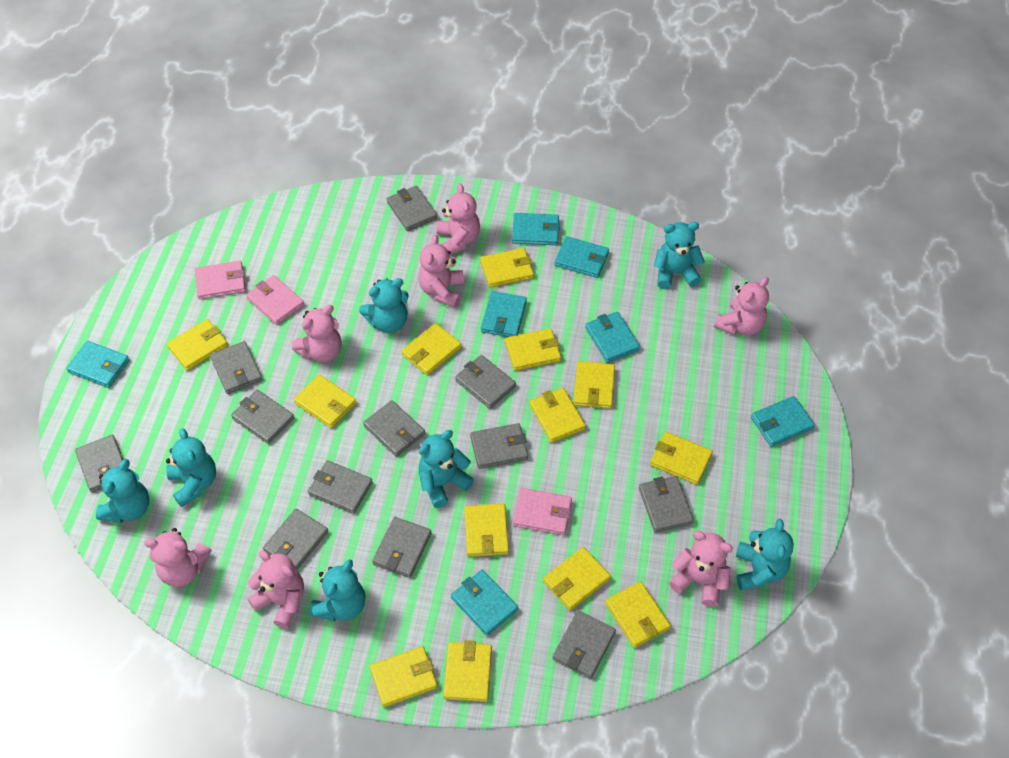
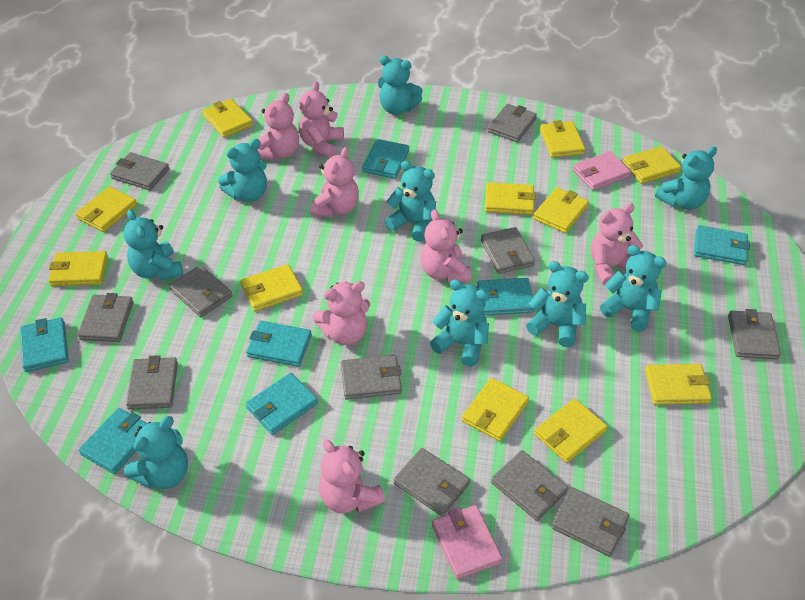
grey wallet: [75,435,123,492] [210,341,262,394] [231,390,294,444] [263,509,328,570] [308,460,373,514] [363,400,425,457] [372,517,431,578] [387,186,437,231] [455,355,516,409] [470,423,528,469] [552,611,616,679] [639,476,694,533] = 12 -> [77,293,133,342] [110,152,169,190] [126,355,178,410] [169,265,233,317] [341,355,402,400] [394,448,470,516] [481,227,535,274] [488,104,537,142] [491,450,568,521] [552,487,629,557] [728,309,781,359] = 11
pink wallet: [195,261,246,300] [246,275,304,325] [513,488,572,535] = 3 -> [432,505,503,579] [573,151,631,190] = 2
turquoise teddy bear: [96,459,150,523] [166,428,216,507] [309,559,365,621] [359,278,409,333] [419,430,474,508] [654,222,705,289] [736,519,794,590] = 7 -> [124,209,183,281] [124,416,188,489] [218,139,267,202] [378,56,423,115] [385,161,436,242] [430,279,489,367] [526,261,589,347] [600,245,667,332] [655,147,717,210] = 9
yellow wallet: [167,319,228,371] [294,374,356,428] [370,646,438,707] [401,323,461,376] [443,640,492,702] [464,504,509,557] [480,248,534,288] [505,328,561,371] [529,388,586,443] [543,547,611,611] [573,361,615,409] [605,581,671,648] [650,432,713,485] = 13 -> [48,251,108,286] [75,186,137,232] [202,99,253,138] [240,264,303,311] [462,378,529,441] [485,182,536,215] [533,187,589,233] [534,398,608,463] [540,120,585,158] [623,146,681,184] [645,364,712,405] = 11

